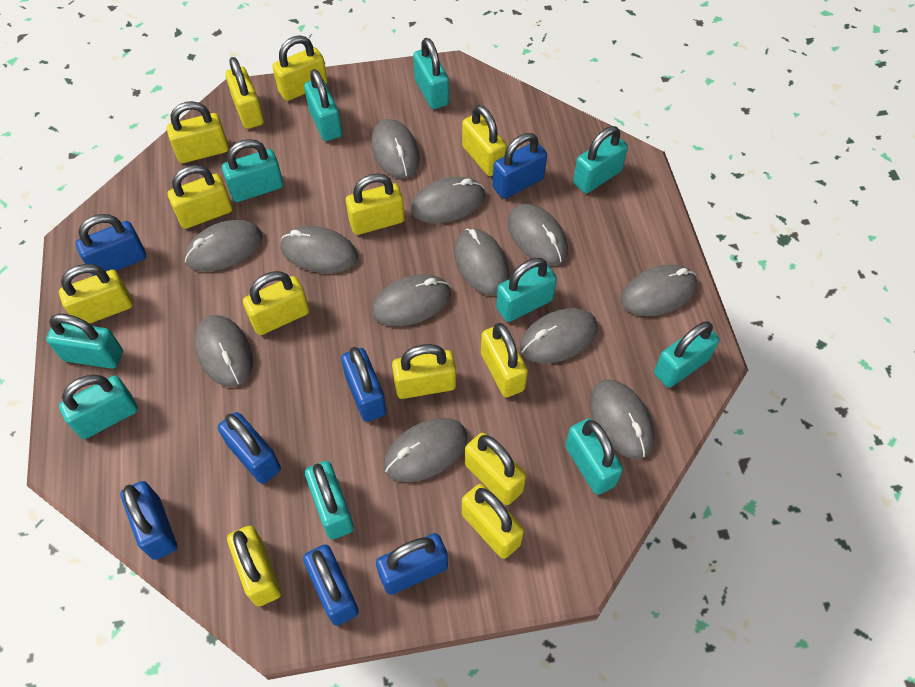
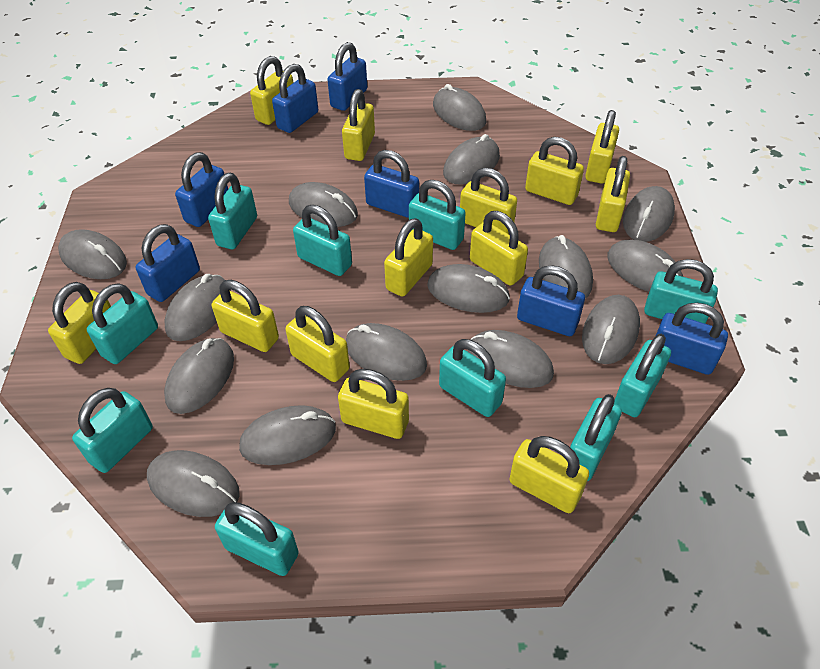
grey mouse: [185,220,262,272] [194,315,253,387] [280,226,358,273] [371,119,420,179] [371,274,451,326] [384,418,468,482] [411,177,485,223] [454,229,509,296] [508,204,568,266] [520,308,598,363] [590,379,654,459] [621,265,697,316] = 12 -> [58,229,127,279] [147,450,240,517] [164,338,234,414] [165,274,231,341] [239,405,336,465] [289,182,358,227] [346,323,427,381] [427,264,510,313] [433,84,486,131] [443,134,500,185] [468,330,554,388] [539,235,593,299] [582,295,640,364] [607,240,683,292] [623,186,675,242] = 15

